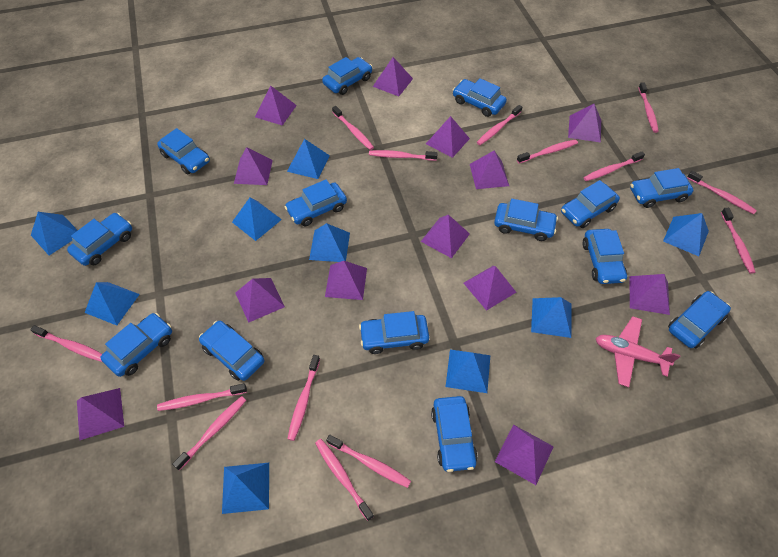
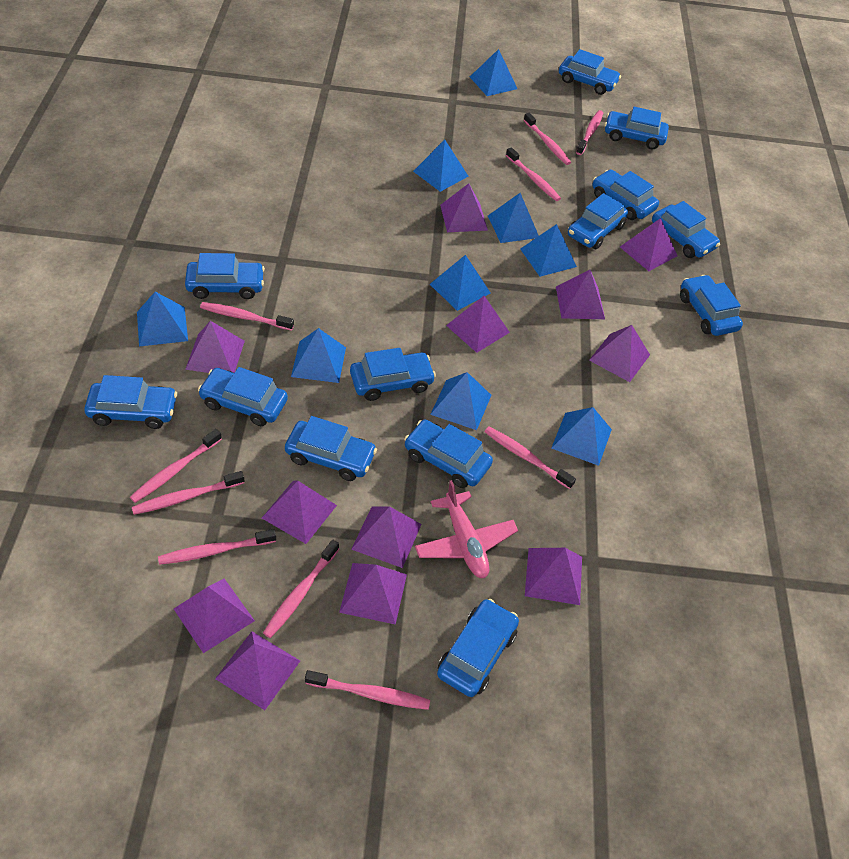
blue car: [67,213,132,266] [100,313,172,377] [157,128,210,174] [199,321,264,381] [285,179,347,226] [322,57,372,95] [359,311,429,354] [431,396,478,472] [453,78,507,117] [494,199,558,241] [561,180,620,228] [582,229,627,284] [630,168,693,208] [668,291,731,348] = 14 -> [84,375,177,429] [185,253,265,299] [198,367,288,426] [285,416,377,481] [350,348,436,401] [404,420,493,488] [437,599,519,697] [559,49,621,95] [568,193,628,249] [592,170,659,220] [605,107,669,149] [652,201,720,258] [680,275,743,336] = 13
pink toothbrush: [30,325,102,362] [157,383,247,411] [172,396,246,470] [287,355,320,441] [315,439,374,521] [326,435,411,488] [332,106,374,150] [369,150,438,161] [477,105,522,145] [517,139,578,163] [583,151,645,181] [638,82,659,133] [687,171,757,214] [721,208,755,274] = 14 -> [130,429,222,503] [132,471,245,515] [158,529,276,565] [200,302,294,331] [263,540,339,638] [305,670,430,710] [484,427,576,489] [506,147,561,201] [524,113,571,165] [576,110,603,155] = 10
purple pyramid: [77,388,124,440] [234,147,273,185] [235,278,285,323] [255,86,297,126] [325,261,367,300] [373,57,413,96] [421,214,470,258] [426,116,470,158] [464,266,516,311] [470,151,509,189] [495,424,554,485] [568,104,601,142] [629,274,670,315] = 13 -> [174,579,255,653] [185,321,245,373] [215,631,300,710] [262,481,337,544] [339,563,407,625] [351,506,422,568] [440,183,488,232] [446,296,510,353] [525,548,582,605] [556,270,605,319] [589,325,650,382] [620,218,677,271] = 12

